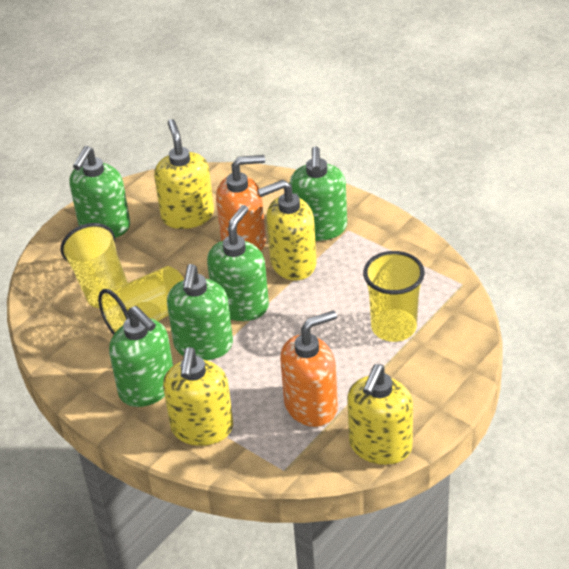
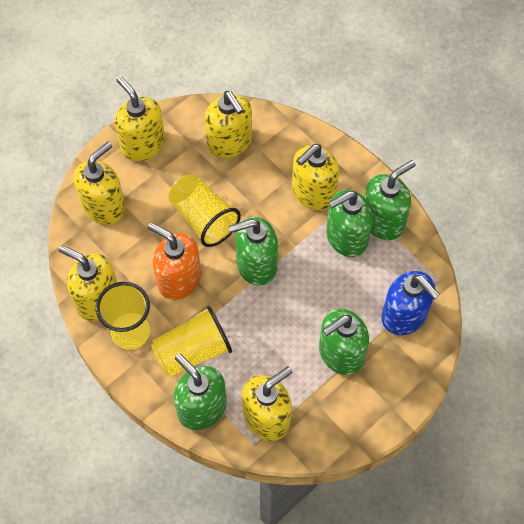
blue soap dispenser: none = 0 -> [381,271,439,335] = 1
orange soap dispenser: [216,155,266,251] [280,310,338,427] = 2 -> [148,223,201,300] = 1
yellow soap dispenser: [154,119,214,229] [163,347,233,446] [258,180,317,280] [347,364,413,465] = 4 -> [58,245,117,321] [73,142,126,225] [115,76,165,161] [205,91,252,158] [242,366,292,441] [292,144,339,210] = 6

